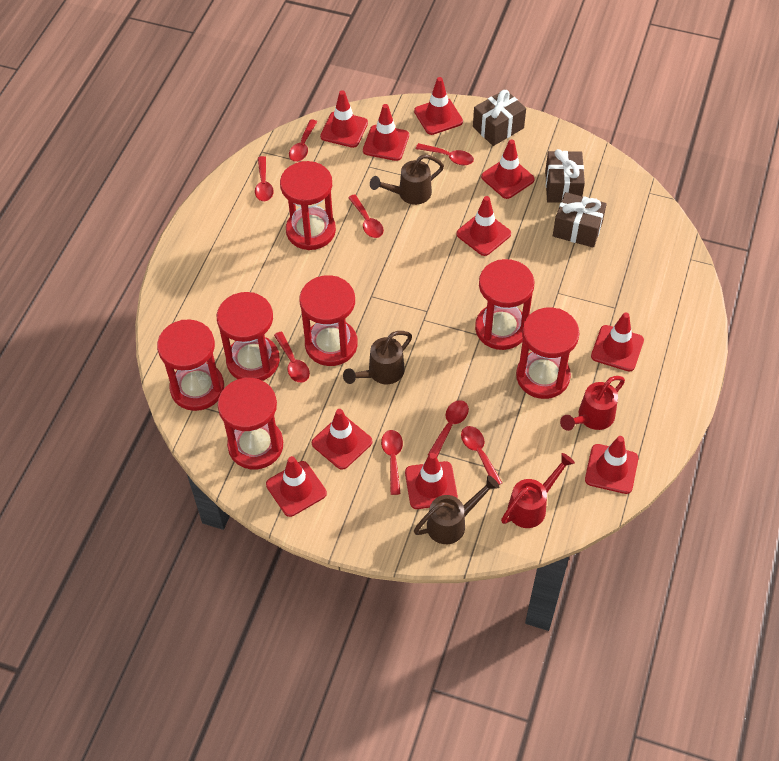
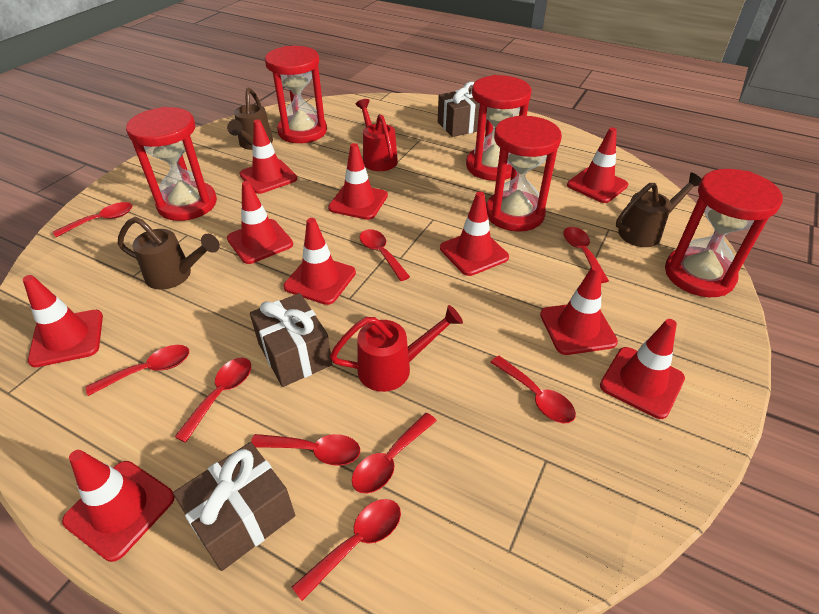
red hourglass: [157,319,224,411] [217,292,280,381] [218,378,283,469] [280,161,336,250] [299,275,358,366] [475,259,534,350] [516,308,580,399] = 7 -> [126,107,217,221] [265,46,327,143] [466,75,532,181] [486,115,562,232] [665,169,783,297] = 5
red spoon: [255,156,274,201] [274,332,310,383] [289,119,317,162] [348,194,384,238] [381,430,403,495] [416,143,474,165] [428,400,469,457] [461,426,502,485] = 8 -> [53,202,133,237] [86,345,189,396] [174,358,251,443] [251,434,360,466] [292,499,401,601] [352,413,437,494] [360,229,410,281] [490,356,576,423] [563,227,609,283] = 9

